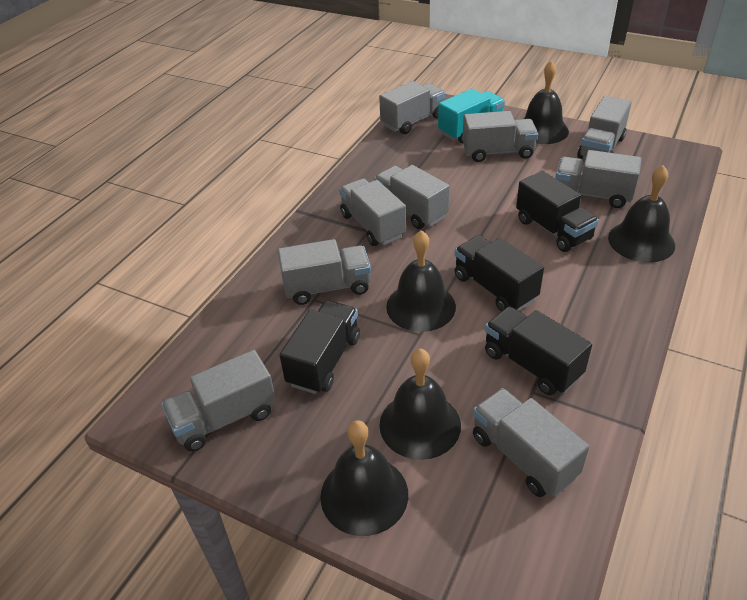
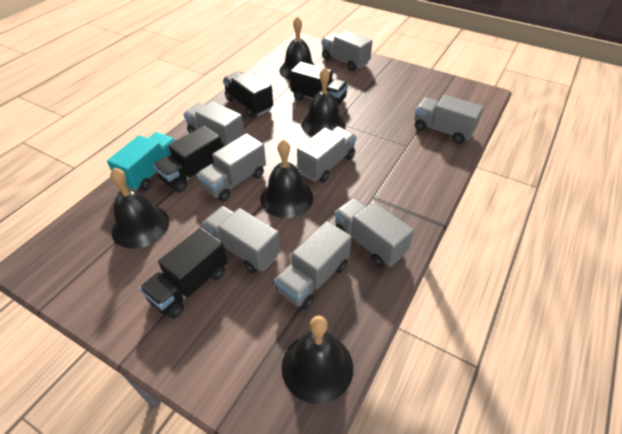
grey truck: [161,350,276,452] [278,239,371,305] [339,178,406,246] [374,165,450,229] [379,81,445,134] [463,111,538,162] [473,388,589,497] [555,150,642,208] [577,96,632,159] = 9 -> [183,101,245,148] [197,133,266,202] [202,206,280,273] [274,221,352,310] [297,126,357,183] [322,30,372,71] [334,198,414,268] [415,95,484,143] = 8

